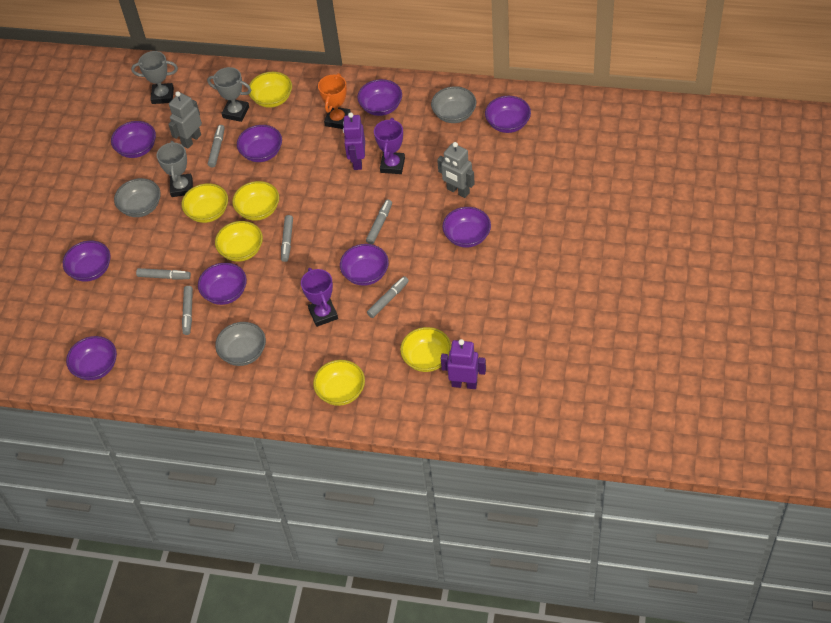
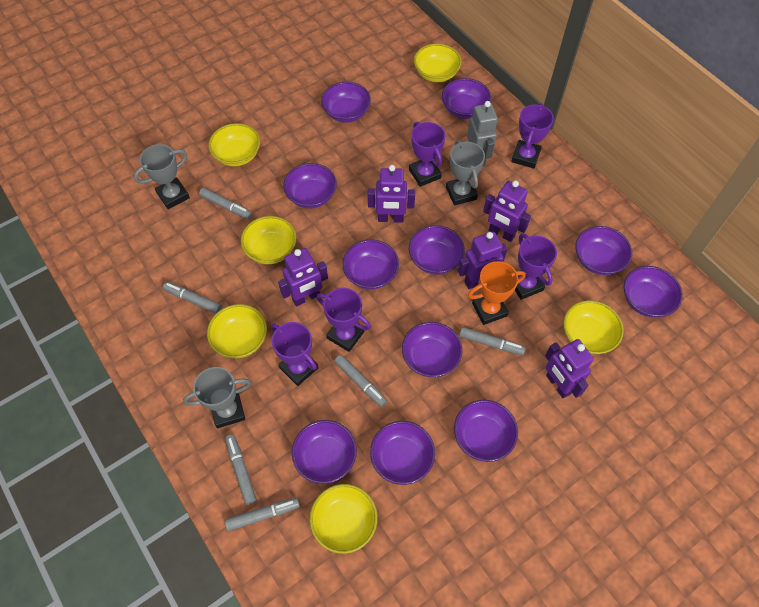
grey bowl: [114,178,161,217] [215,322,266,366] [431,86,476,123] = 3 -> none = 0
grey robot: [168,91,202,148] [437,142,475,198] = 2 -> [467,101,498,167] = 1
purple bowl: [63,241,111,282] [66,336,117,380] [111,121,156,158] [198,263,247,305] [237,125,282,162] [340,244,389,286] [357,79,402,116] [442,207,491,248] [485,96,531,133] = 9 -> [283,163,337,208] [292,420,357,484] [321,82,371,123] [342,239,399,290] [370,421,435,485] [402,322,462,377] [409,225,465,275] [442,78,491,119] [454,400,518,462] [576,226,632,275] [624,266,683,318] = 11
purple robot: [343,112,365,170] [441,339,486,389] = 2 -> [278,248,328,306] [368,165,415,223] [458,232,507,289] [483,181,531,242] [545,339,594,398] = 5
purple trophy: [301,268,338,327] [374,118,405,174] = 2 -> [271,322,319,386] [317,288,371,352] [409,122,445,187] [511,103,554,169] [515,233,557,300] = 5

